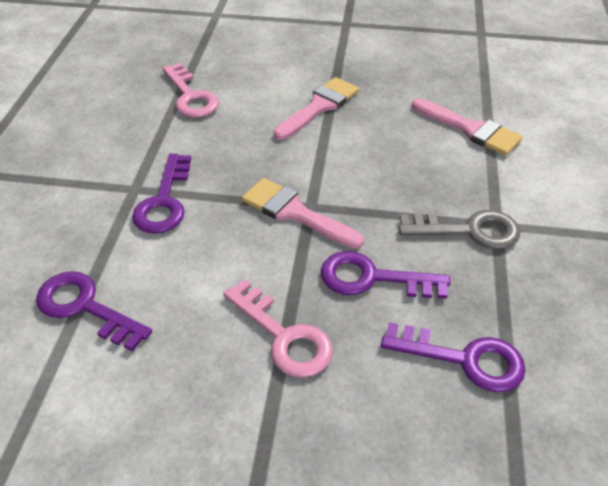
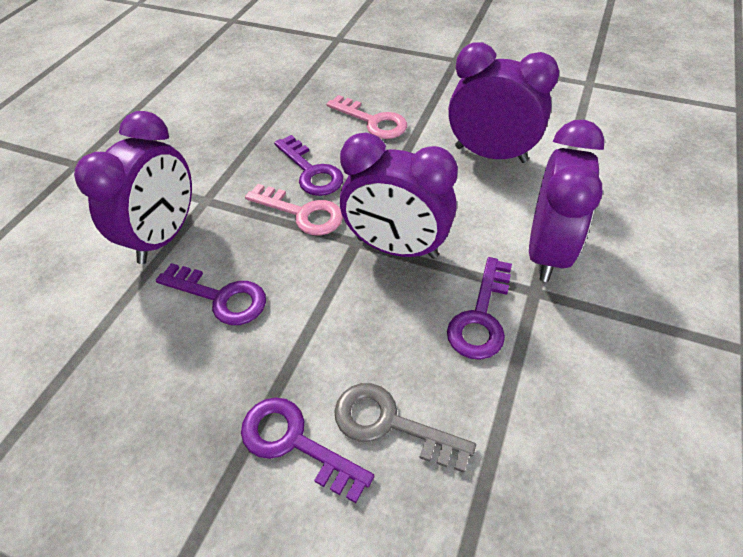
pink brush: [241,178,364,249] [274,77,359,140] [412,98,522,155] = 3 -> none = 0
purple clock: none = 0 -> [74,111,192,264] [340,133,458,259] [448,42,559,163] [529,120,605,282] = 4

